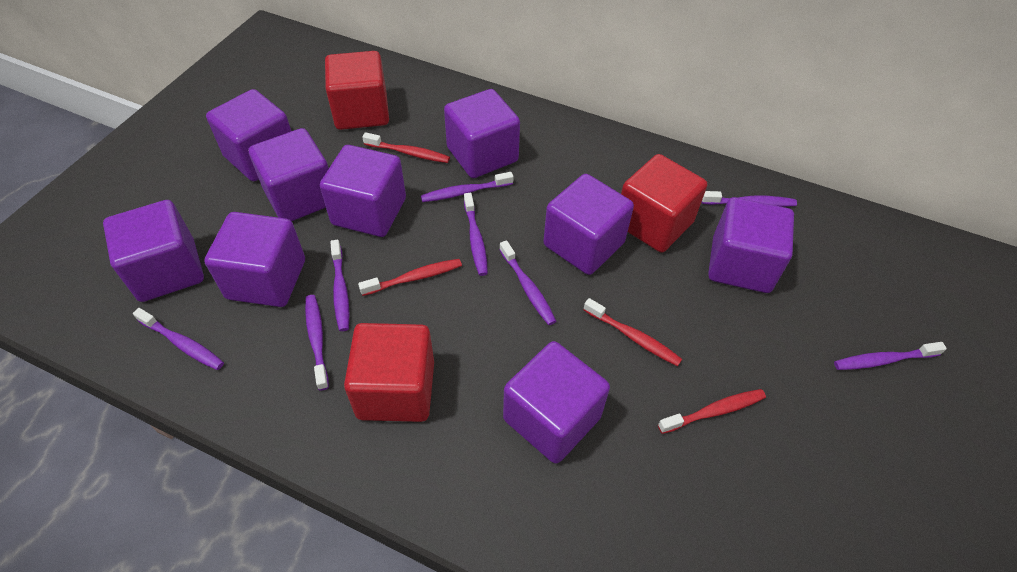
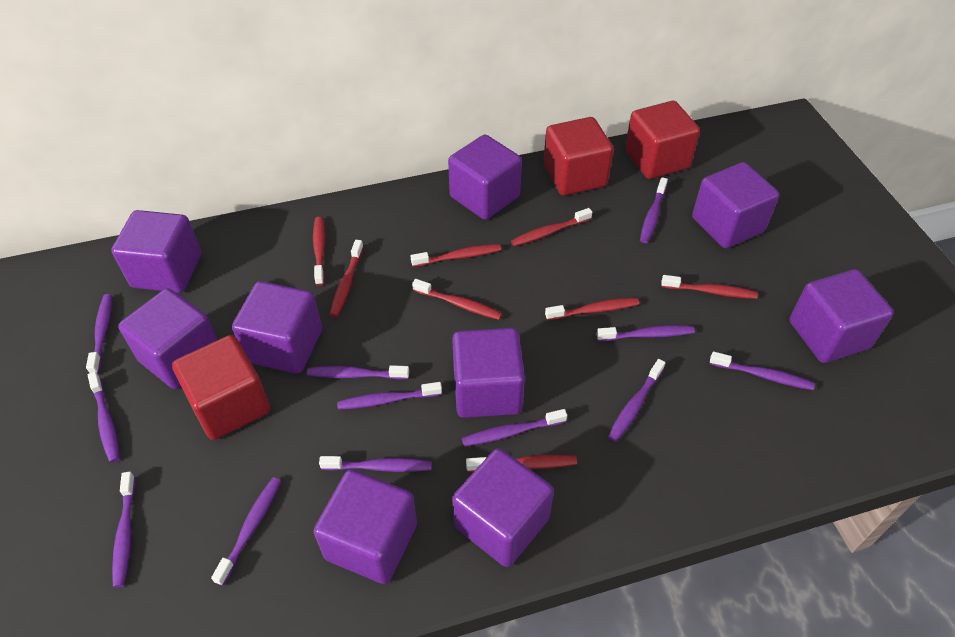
purple toothbrush: [133,308,224,370] [305,295,329,391] [330,240,349,331] [421,172,513,202] [464,193,488,276] [500,240,556,325] [702,191,797,207] [834,342,947,370] = 8 -> [86,294,112,374] [88,372,120,463] [112,472,135,588] [211,477,281,586] [307,365,409,380] [319,456,432,472] [337,382,442,410] [462,409,567,446] [596,325,695,341] [608,359,665,442] [640,177,668,243] [710,351,815,390] = 12
red toothbrush: [358,259,462,296] [362,132,450,163] [584,298,682,366] [658,389,766,434] = 4 -> [313,217,325,286] [330,240,363,317] [411,244,501,267] [412,279,502,320] [466,455,577,472] [511,208,592,246] [545,298,639,320] [661,275,758,299] = 8

